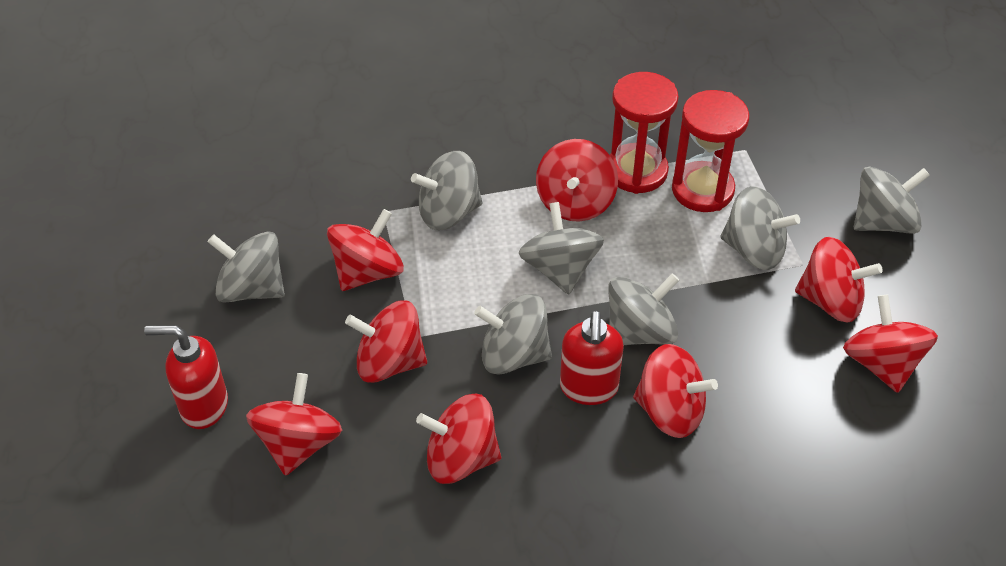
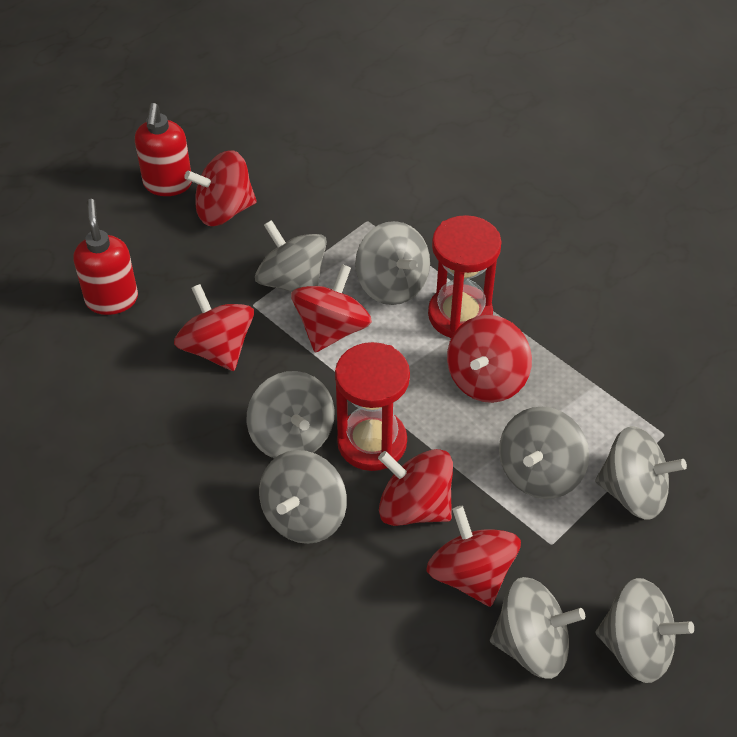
grey spinning top: [208,231,285,303] [411,151,483,231] [474,294,552,375] [519,202,604,295] [608,274,679,345] [721,186,800,270] [854,167,930,234] = 7 -> [247,371,335,459] [255,220,327,292] [259,450,347,544] [355,221,430,305] [490,577,585,679] [499,407,589,499] [595,426,687,520] [596,578,694,683] = 8
red spinning top: [246,373,342,476] [327,209,404,291] [345,300,427,383] [416,394,501,484] [536,139,618,222] [633,344,718,438] [795,237,883,323] [843,295,938,393] = 8 -> [174,284,254,371] [184,150,257,226] [291,264,372,352] [378,449,453,526] [427,506,521,607] [447,315,532,403] = 6

